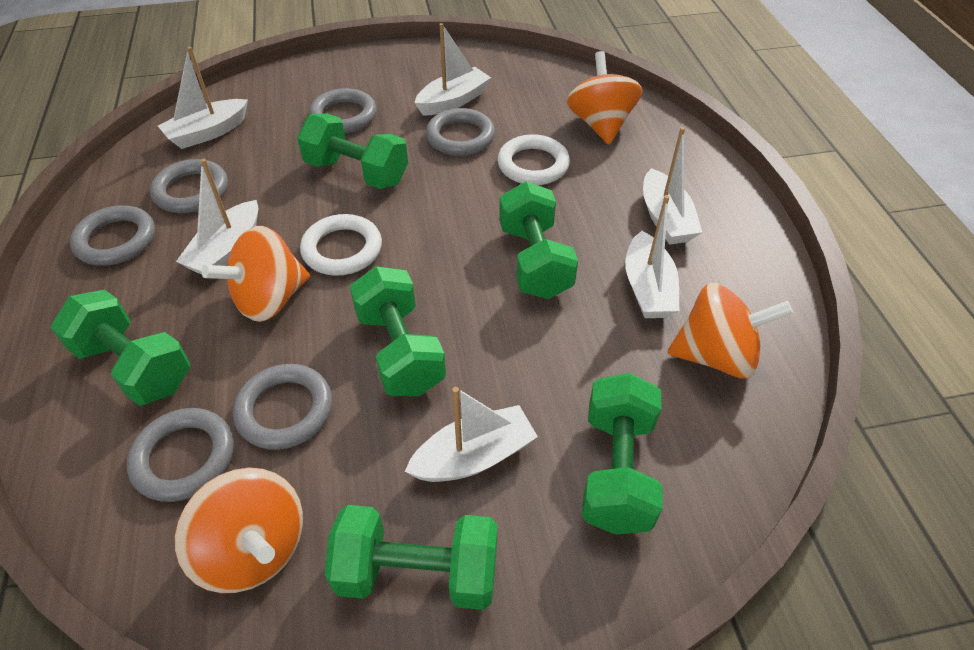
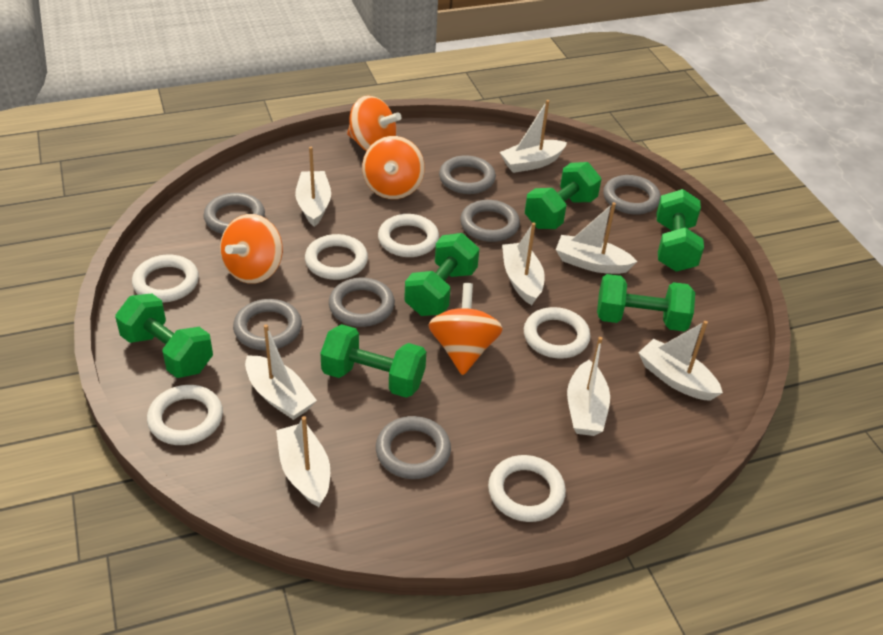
grey ring: [70,205,155,266] [127,408,234,502] [150,159,228,213] [233,364,332,450] [309,88,377,133] [426,108,495,156] = 6 -> [203,193,265,234] [233,299,302,351] [329,277,395,327] [376,416,451,479] [439,155,496,194] [460,200,520,242] [603,175,661,215] = 7
white boat: [158,47,248,149] [176,159,258,274] [404,387,538,482] [415,23,491,115] [625,195,679,318] [643,127,702,245] = 6 -> [245,324,317,420] [276,416,330,507] [295,147,331,227] [500,100,567,173] [502,223,545,305] [556,202,637,274] [567,337,610,436] [638,321,723,401] = 8
white ring: [300,214,382,276] [497,134,570,185] = 2 -> [132,255,199,302] [147,385,223,445] [305,234,368,280] [378,214,439,257] [488,455,566,522] [524,307,591,359] = 6

